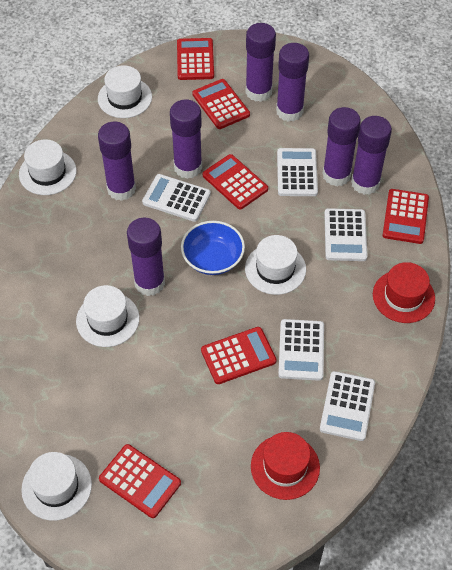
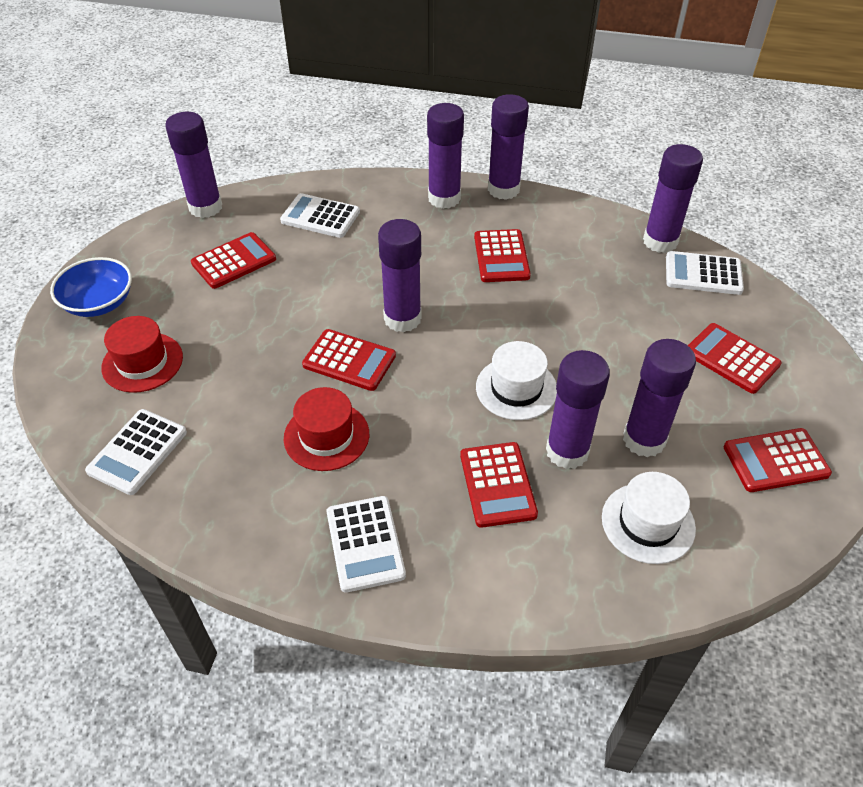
white calculator: [142,174,211,222] [277,148,318,196] [278,319,324,381] [320,371,375,441] [324,208,368,261] = 5 -> [85,409,187,495] [280,193,360,238] [327,496,406,593] [666,251,744,295] = 4
white hat: [19,140,77,195] [21,452,92,521] [76,285,140,347] [98,65,152,118] [245,235,306,295] = 5 -> [476,341,557,420] [602,472,696,564] = 2

